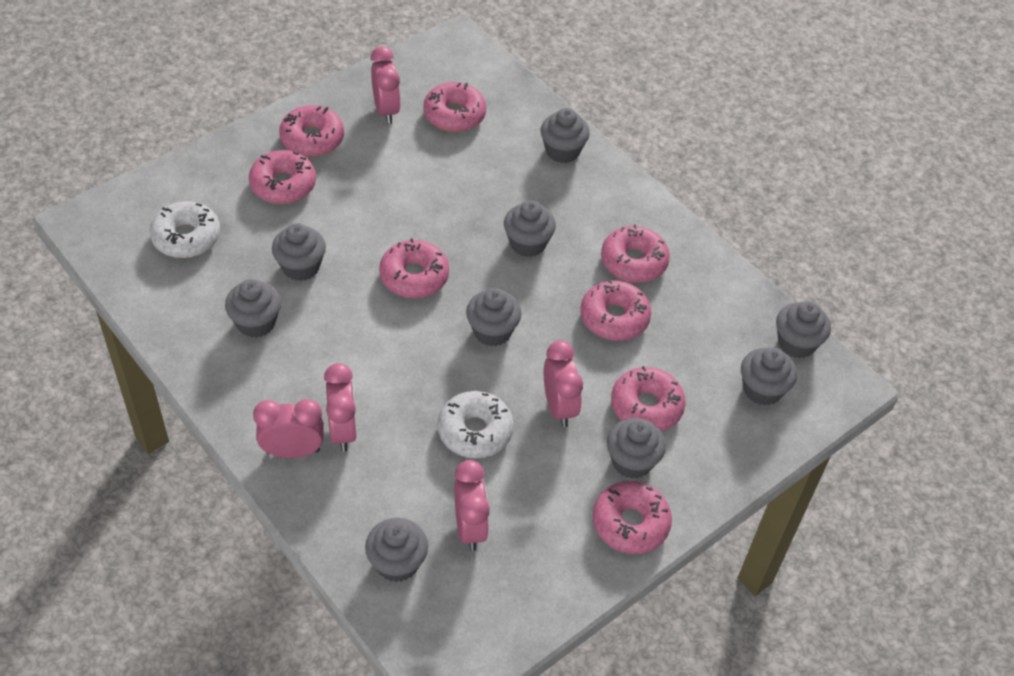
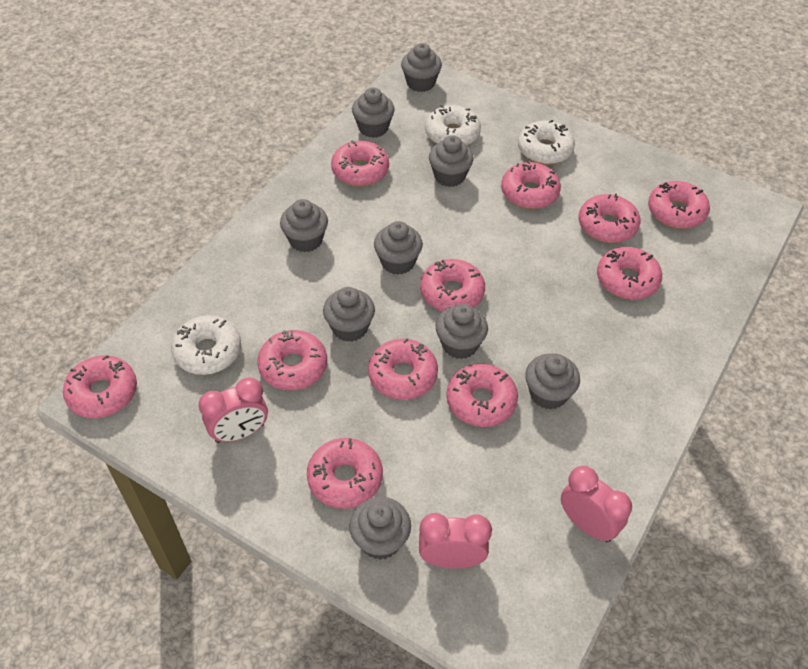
pink clock: [253,399,324,458] [324,363,357,452] [371,47,401,124] [454,460,490,551] [544,341,583,427] = 5 -> [198,377,268,443] [419,513,492,568] [561,466,632,542] = 3
pink donut: [249,150,316,204] [279,105,344,157] [379,238,449,298] [423,82,486,132] [580,279,651,341] [593,481,672,554] [601,224,670,283] [611,366,686,431] = 8 -> [63,355,137,418] [257,330,327,391] [307,438,383,509] [331,140,389,186] [368,338,438,400] [420,259,485,312] [446,364,518,427] [501,160,561,209] [579,194,640,243] [597,247,662,300] [648,181,710,229] = 11
white donut: [150,201,220,258] [438,391,514,458] = 2 -> [171,315,241,375] [425,105,481,145] [518,120,575,165] = 3

